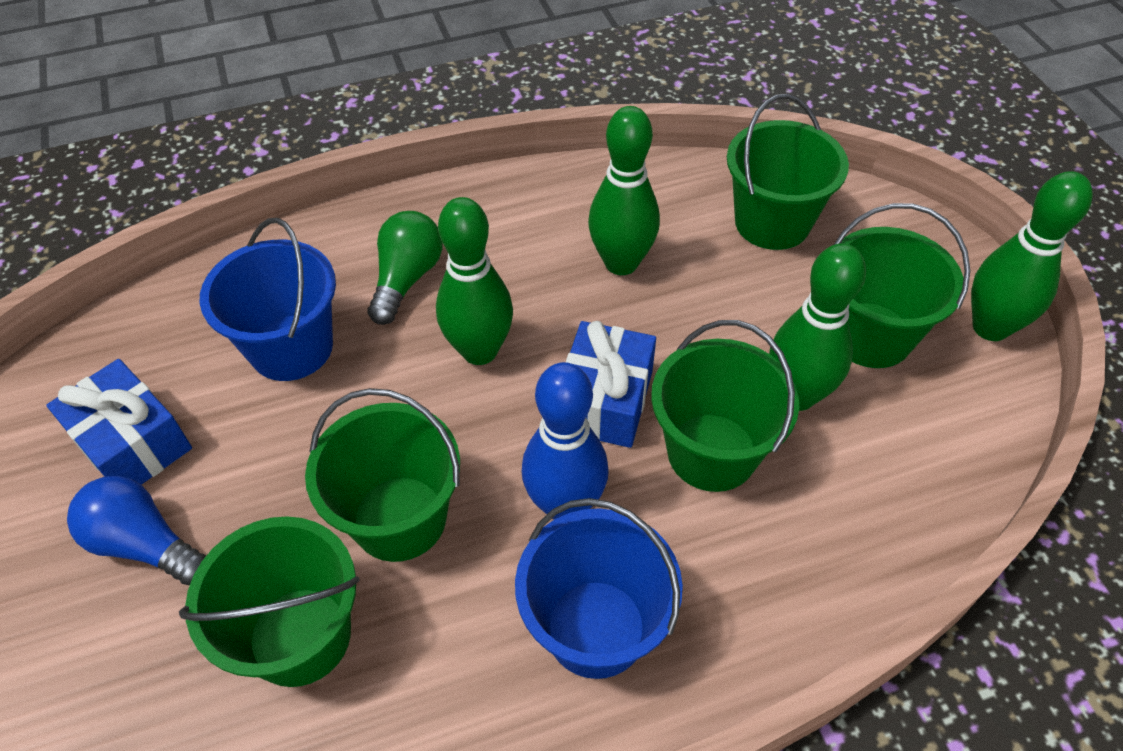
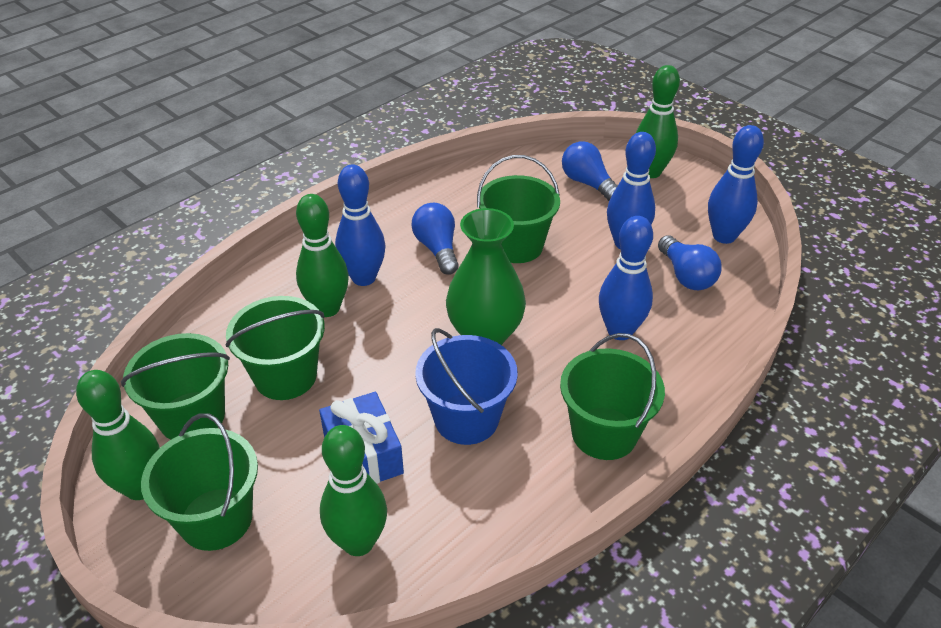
blue bowling pin: [522,362,609,520] = 1 -> [335,165,386,286] [599,216,653,340] [607,132,656,249] [708,125,764,244] = 4
blue bucket: [200,218,336,381] [515,498,683,679] = 2 -> [415,328,518,445] = 1
blue gift: [46,359,192,485] [566,321,656,448] = 2 -> [319,392,404,484] = 1
blue light bulb: [67,476,206,585] = 1 -> [411,203,459,275] [562,141,618,201] [658,235,721,290] = 3
green light bulb: [367,211,443,325] = 1 -> none = 0
green vase: none = 0 -> [446,208,526,345] = 1

